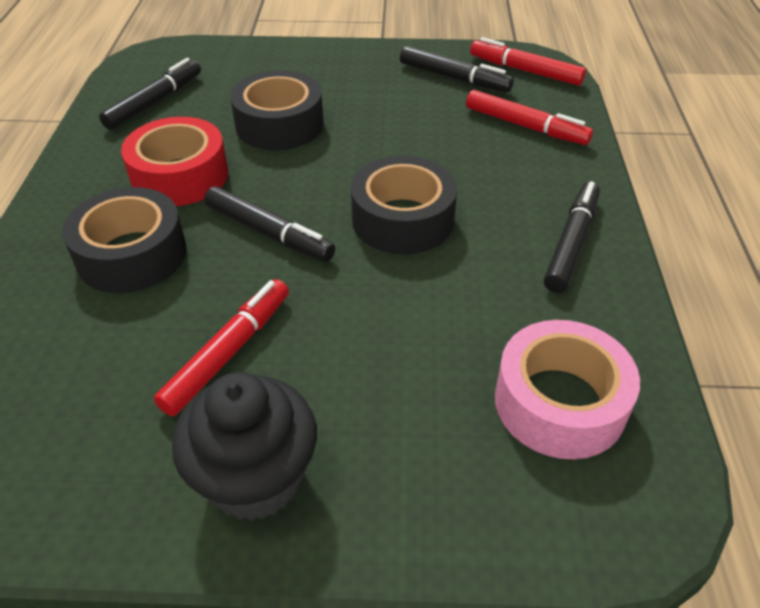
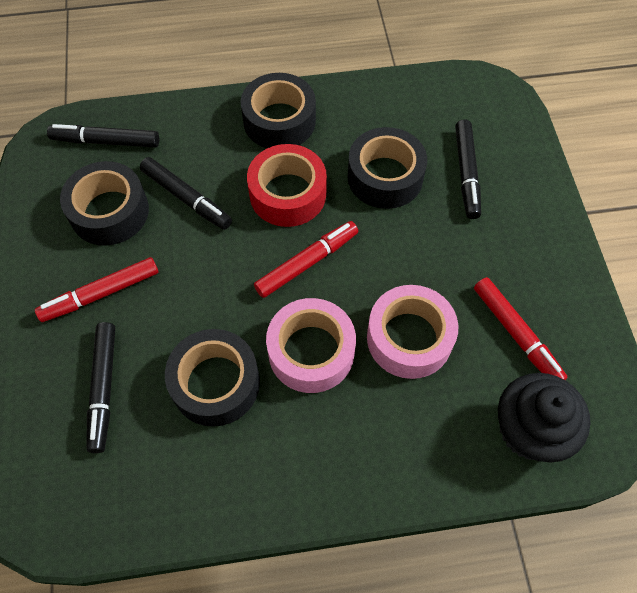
black tape: [62,187,186,293] [230,70,324,150] [351,156,457,254] = 3 -> [60,161,149,246] [165,329,260,427] [241,73,316,148] [347,127,427,209] = 4
pink tape: [495,320,640,459] = 1 -> [266,298,356,393] [367,285,458,379] = 2

